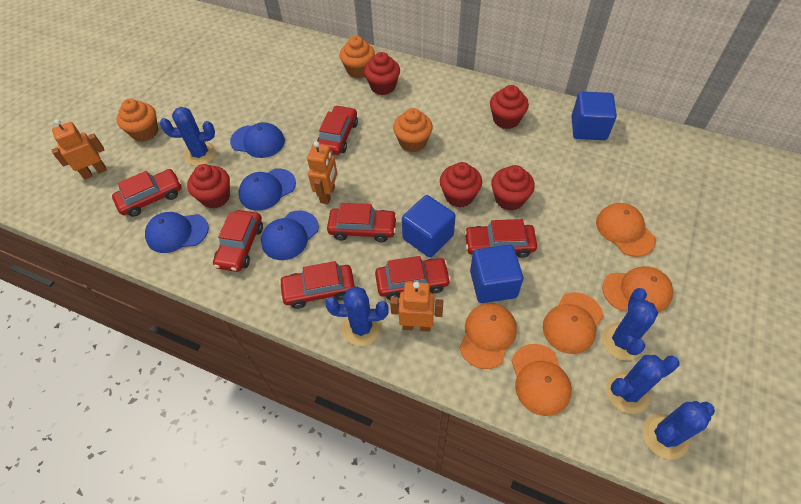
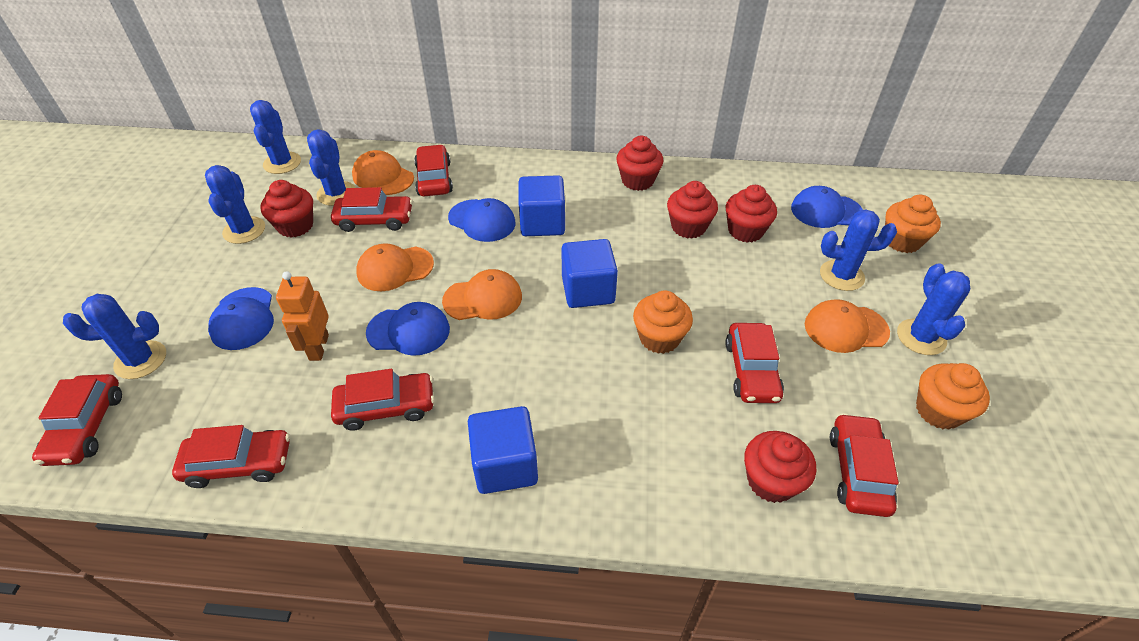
blue cactus: [160,107,216,166] [325,286,389,346] [602,288,658,360] [606,355,679,414] [643,401,715,459] = 5 -> [63,294,166,379] [205,165,265,244] [250,100,301,174] [307,129,356,206] [820,209,897,291] [897,263,970,355] = 6
orange cap: [459,303,517,369] [512,344,572,416] [543,292,603,354] [596,203,656,257] [602,266,673,313] = 5 -> [352,150,414,195] [356,243,434,291] [442,269,522,320] [805,299,890,353] = 4
orange robot: [52,119,107,180] [307,141,337,204] [390,281,443,332] = 3 -> [276,271,329,361] = 1

